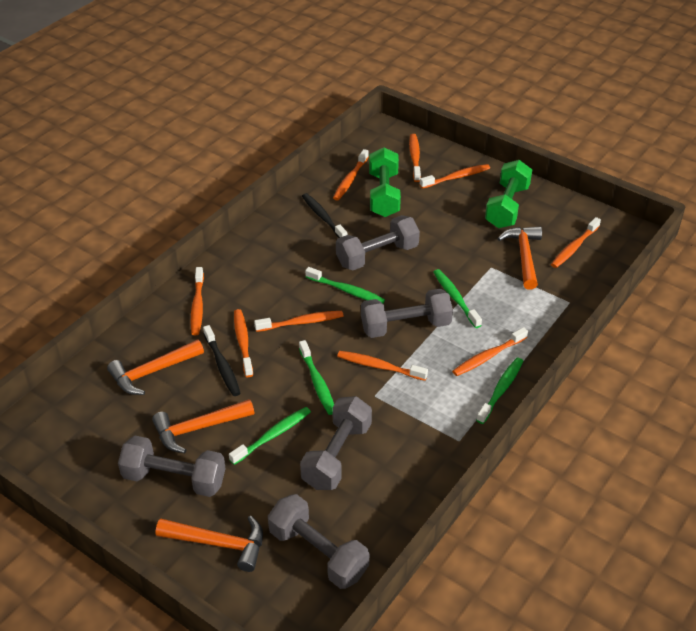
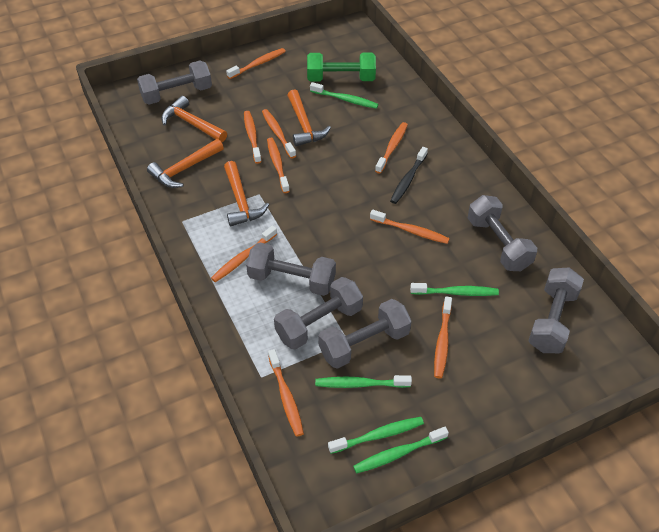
black toothbrush: [203,325,240,396] [302,193,348,238] = 2 -> [390,147,428,204] = 1
green dumbbell: [369,147,401,217] [485,160,532,228] = 2 -> [307,52,376,82] = 1
grey dumbbell: [118,436,226,497] [268,494,369,589] [300,396,372,490] [336,215,420,270] [361,289,453,338] = 5 -> [137,60,212,105] [246,242,336,296] [274,277,363,349] [318,299,411,369] [468,195,537,271] [529,267,584,353] = 6

